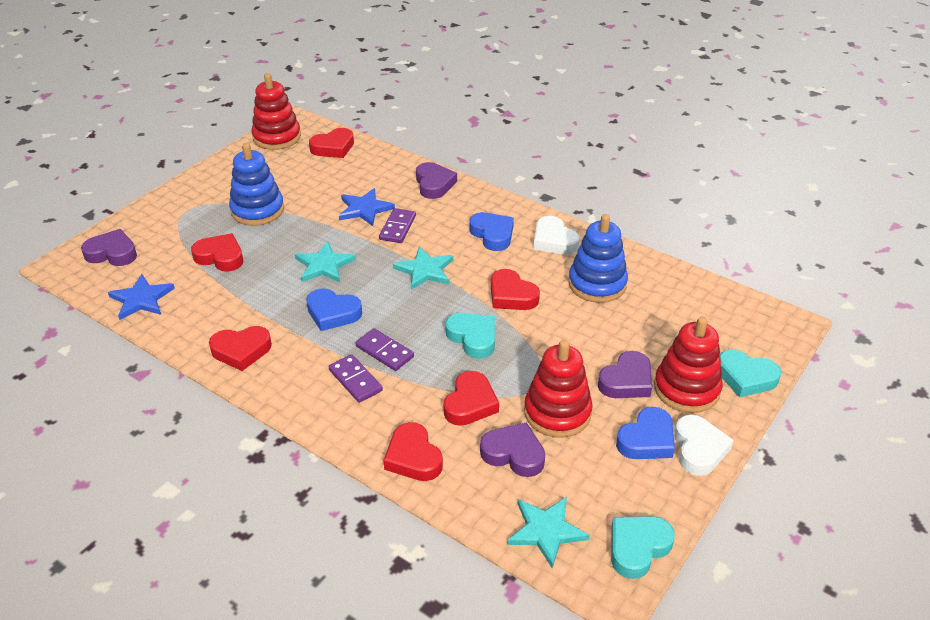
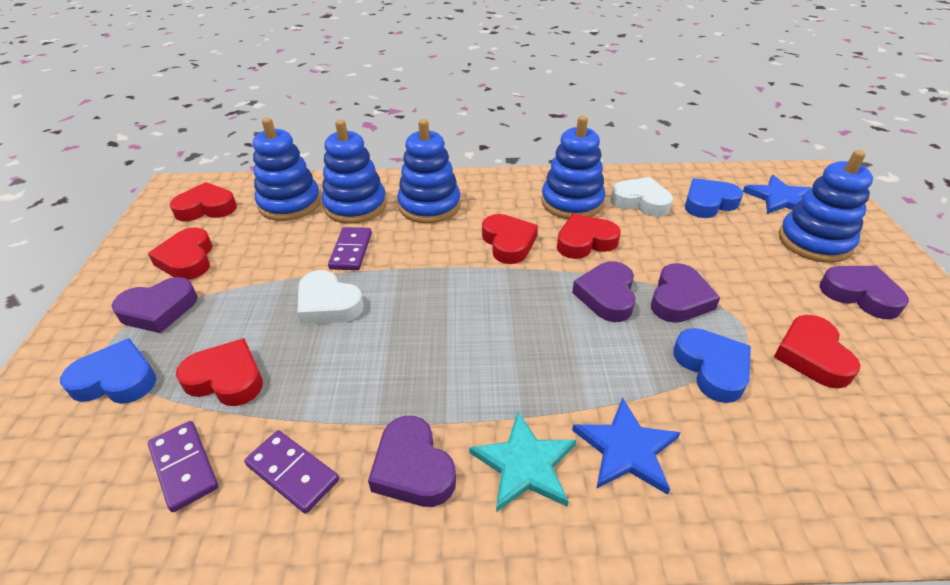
blue stacking toy: [229,143,284,226] [568,214,628,303] = 2 -> [253,118,321,221] [322,120,387,224] [397,119,461,223] [541,116,605,219] [779,150,873,263] = 5
purple heart: [81,229,137,266] [416,162,457,199] [480,422,545,477] [598,351,652,398] = 4 -> [112,277,198,333] [368,416,456,507] [572,261,636,322] [651,263,720,323] [819,266,909,319] = 5
red stacking toy: [251,73,301,150] [524,340,593,438] [654,317,723,413] = 3 -> none = 0
turquoise heart: [445,313,495,359] [611,516,675,579] [720,349,781,397] = 3 -> none = 0
turquoise star: [295,241,356,282] [393,246,454,290] [507,497,590,568] = 3 -> [469,412,576,512] = 1

